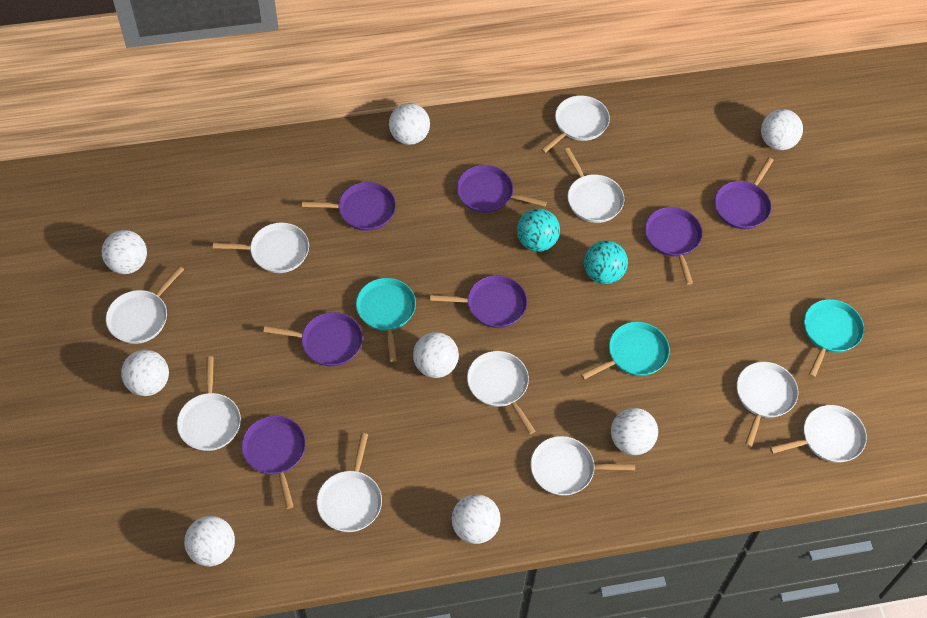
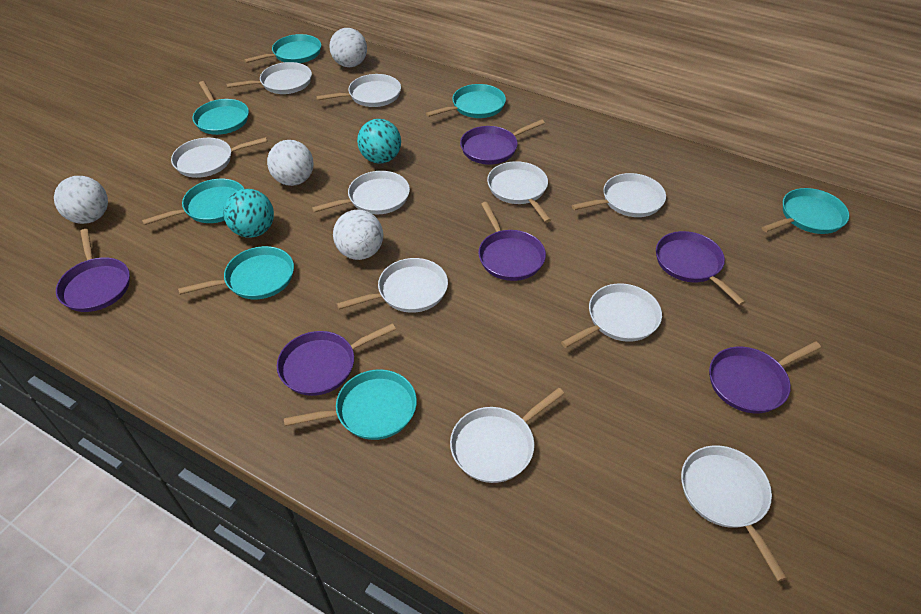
purple pan: [242,416,306,509] [263,312,363,367] [302,182,396,231] [430,275,527,328] [457,165,547,213] [645,207,702,285] [714,157,774,229] = 7 -> [56,229,130,312] [277,323,396,396] [460,119,545,165] [478,202,546,281] [656,231,745,305] [709,341,821,413] = 6
turquoise pan: [356,278,416,362] [581,322,670,380] [804,299,864,378] = 3 -> [142,179,244,225] [178,246,294,299] [193,81,249,135] [244,34,321,63] [284,369,417,440] [426,84,506,118] [762,188,849,234] = 7
white ball: [102,230,147,274] [121,350,169,396] [184,516,235,566] [389,103,430,145] [413,332,459,378] [452,494,501,544] [611,408,658,455] [761,109,803,150] = 8 -> [54,176,108,224] [267,140,314,186] [329,28,367,67] [333,210,383,260] = 4

